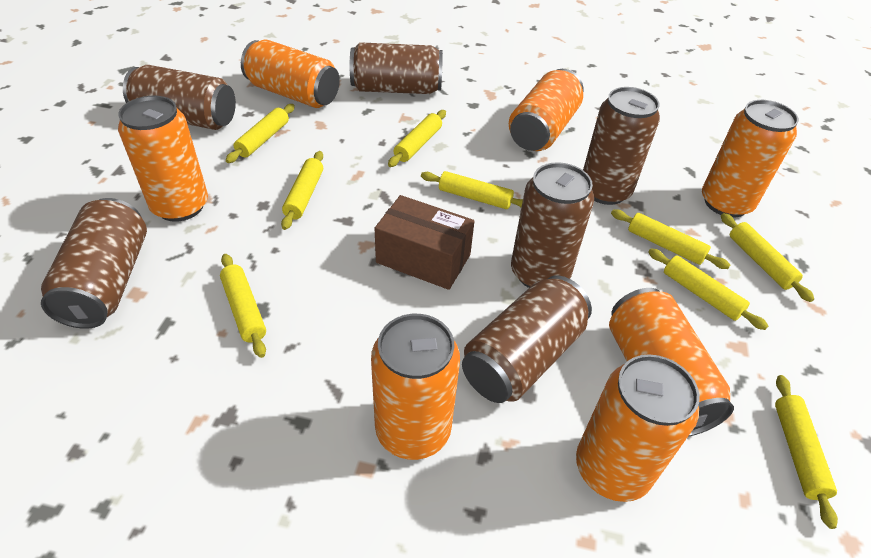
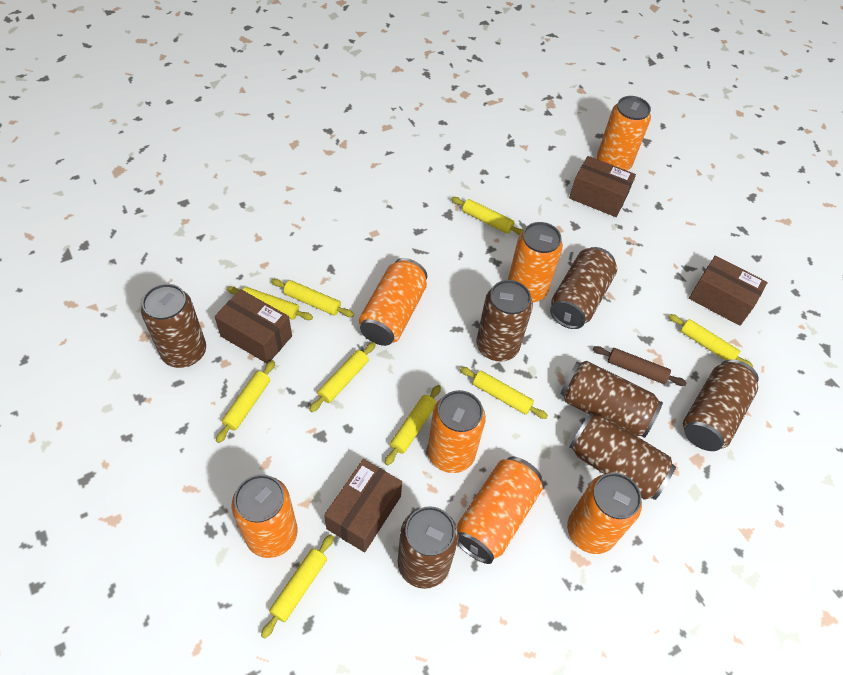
brown box: [374,195,475,290] = 1 -> [214,289,292,363] [324,459,402,552] [569,156,636,217] [689,255,768,326] = 4
brown can: [41,198,147,329] [123,65,236,130] [350,42,443,94] [462,275,592,403] [511,162,594,288] [583,87,660,205] = 6 -> [141,284,206,368] [398,506,459,589] [477,280,533,362] [550,247,617,329] [560,361,663,438] [569,413,676,500] [683,359,759,451] = 7
brown rolling pin: none = 0 -> [593,346,687,386] = 1

